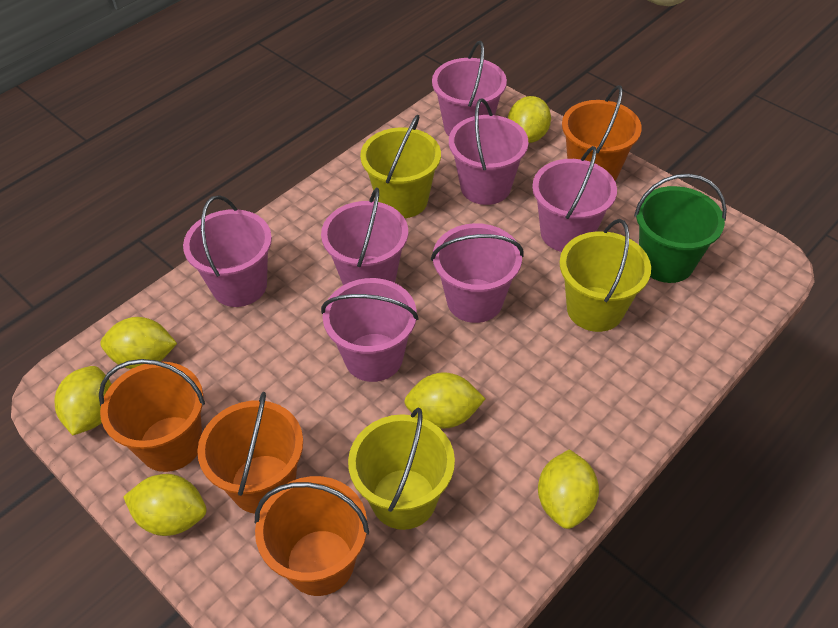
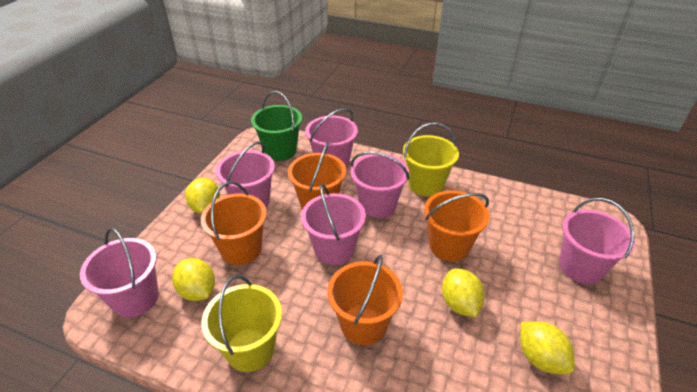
pink bucket: [183,195,272,307] [321,188,408,285] [321,278,419,382] [431,223,524,323] [432,41,507,136] [449,98,529,205] [532,146,617,252] = 7 -> [80,228,159,317] [216,141,275,207] [301,183,366,265] [305,108,358,168] [351,152,409,218] [559,198,635,284] = 6
yellow bucket: [348,408,455,530] [360,115,441,218] [559,219,651,332] = 3 -> [202,275,282,372] [403,122,459,197] = 2
yellow lemon: [54,366,112,435] [100,317,177,369] [123,474,207,536] [404,372,485,429] [508,96,551,143] [538,449,599,529] = 6 -> [172,258,215,301] [185,178,220,214] [442,268,485,317] [520,322,575,374] = 4

